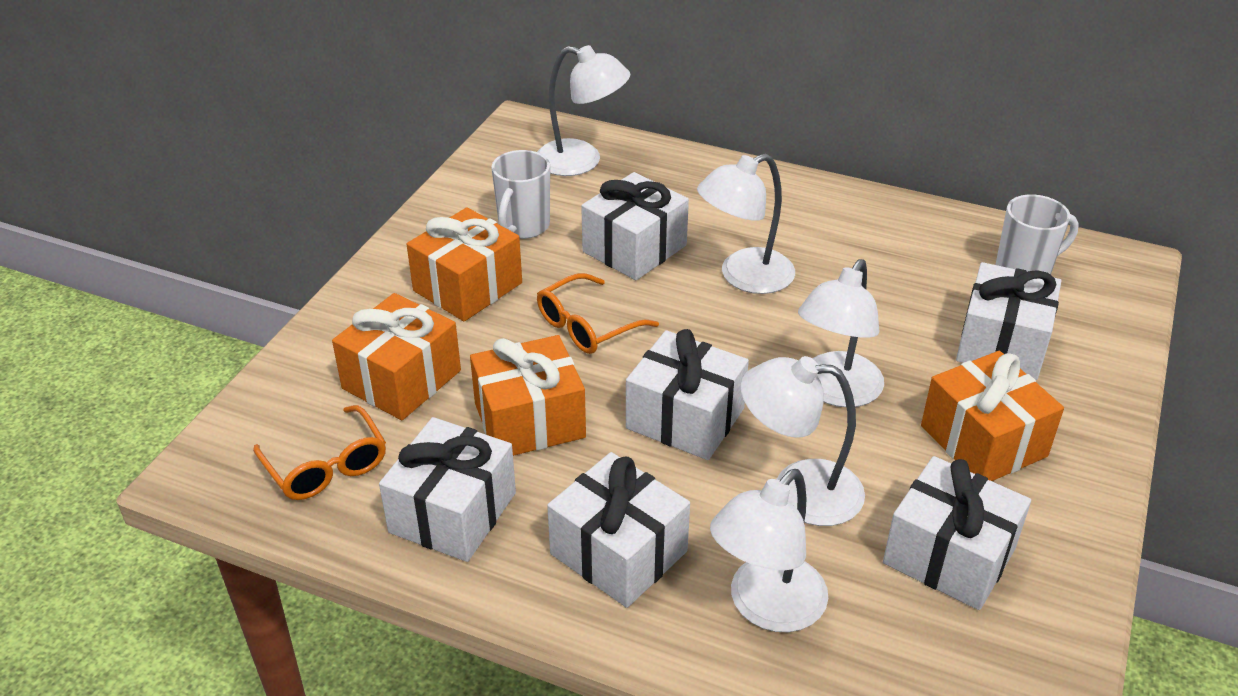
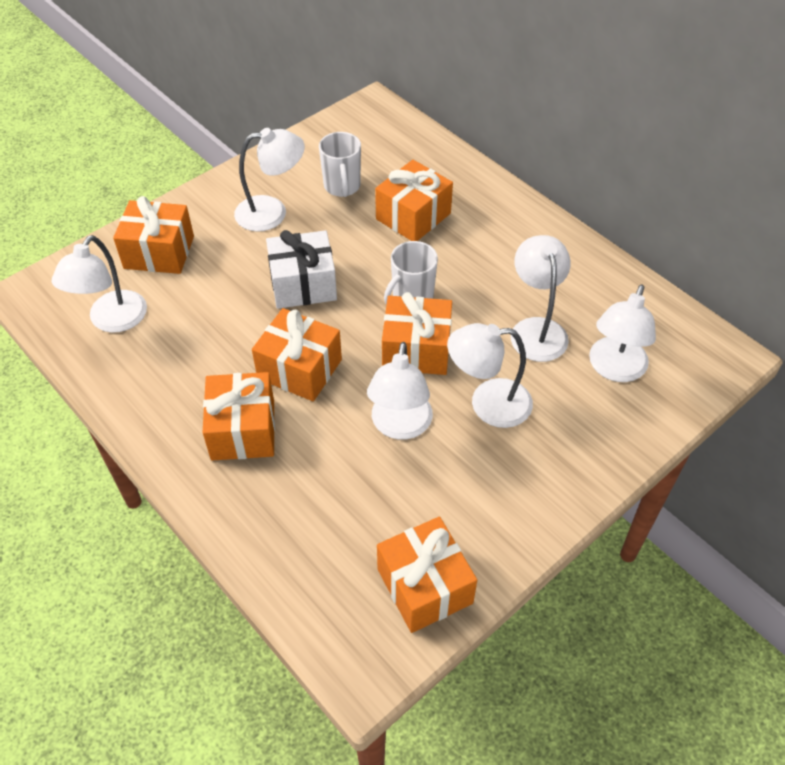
orange gift: [332,293,461,420] [406,207,522,321] [470,335,586,456] [921,351,1064,481] = 4 -> [113,196,194,274] [202,372,275,461] [252,308,342,401] [375,160,453,241] [377,517,477,633] [382,292,452,375] = 6
orange glasses: [253,405,386,500] [537,273,659,354] = 2 -> none = 0
white gift: [379,417,516,562] [547,452,690,608] [581,172,689,280] [626,329,749,460] [883,456,1031,610] [956,262,1061,380] = 6 -> [266,230,337,309] = 1
white lamp: [537,45,630,176] [697,153,795,294] [710,469,828,632] [741,356,865,526] [798,259,884,407] = 5 -> [52,235,147,333] [234,128,305,232] [367,342,433,440] [447,323,533,428] [511,235,571,362] [589,285,656,382] = 6

